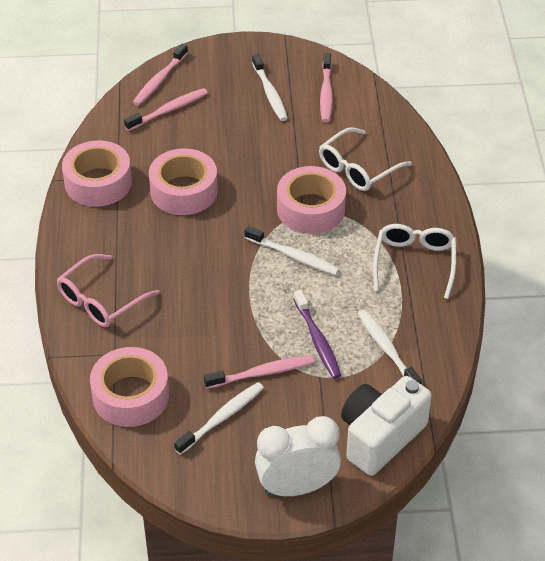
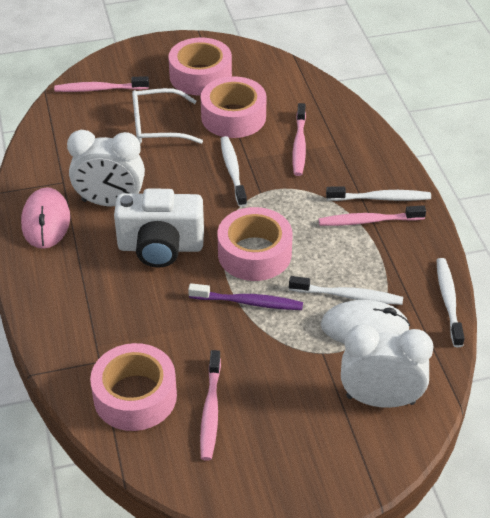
pink glasses: [57,254,160,327] = 1 -> none = 0
pink mouse: none = 0 -> [21,187,70,249] = 1
white clock: [255,416,341,496] = 1 -> [67,130,145,206] [341,324,434,408] = 2
white glasses: [319,127,412,191] [373,224,456,299] = 2 -> [132,88,203,144] = 1
white mouse: none = 0 -> [321,300,410,344] = 1

